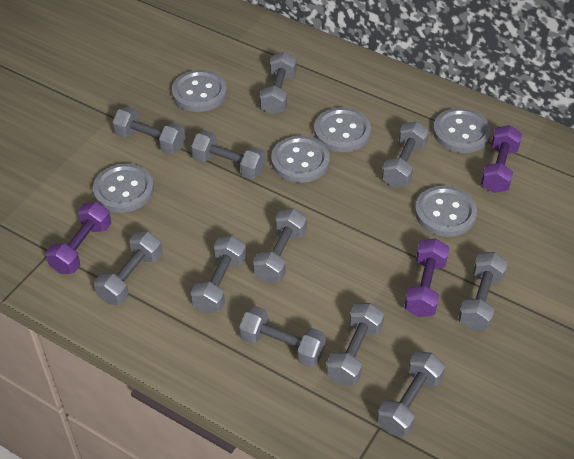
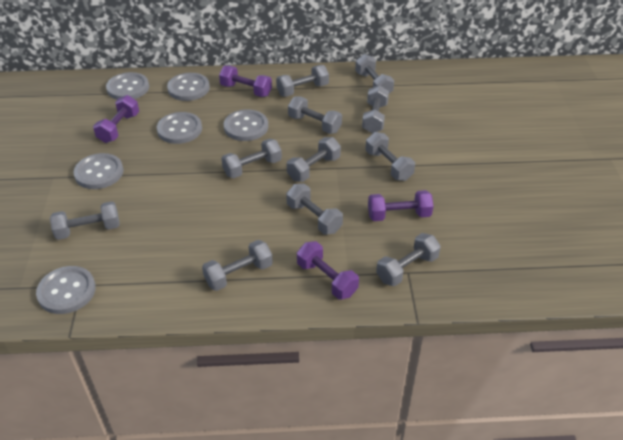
purple dumbbell: [46,202,111,274] [404,238,449,317] [481,125,522,193] = 3 -> [93,95,139,143] [219,66,272,97] [297,241,359,300] [368,190,434,221] = 4

